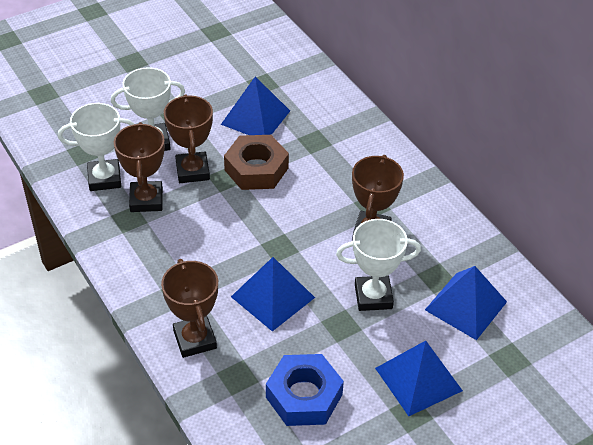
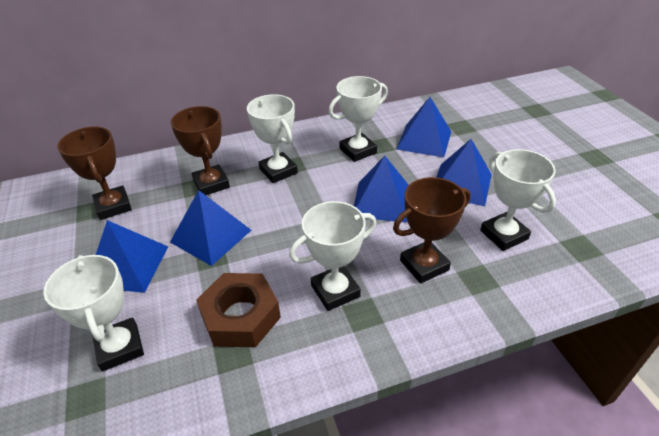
blue nut: [266,354,344,426] = 1 -> none = 0
blue pyramid: [221,76,290,135] [231,257,315,331] [375,341,463,416] [425,266,507,340] = 4 -> [96,220,168,293] [170,190,251,266] [354,156,409,223] [397,97,451,157] [437,139,492,206] = 5
brown trophy: [114,122,165,212] [161,259,218,358] [164,95,213,183] [352,155,404,240] = 4 -> [57,126,132,220] [171,106,230,195] [393,177,471,284] = 3
white trophy: [58,103,134,191] [111,67,185,151] [336,219,421,311] = 3 -> [43,255,144,372] [247,94,298,183] [289,201,376,311] [329,76,388,162] [480,149,556,251] = 5

